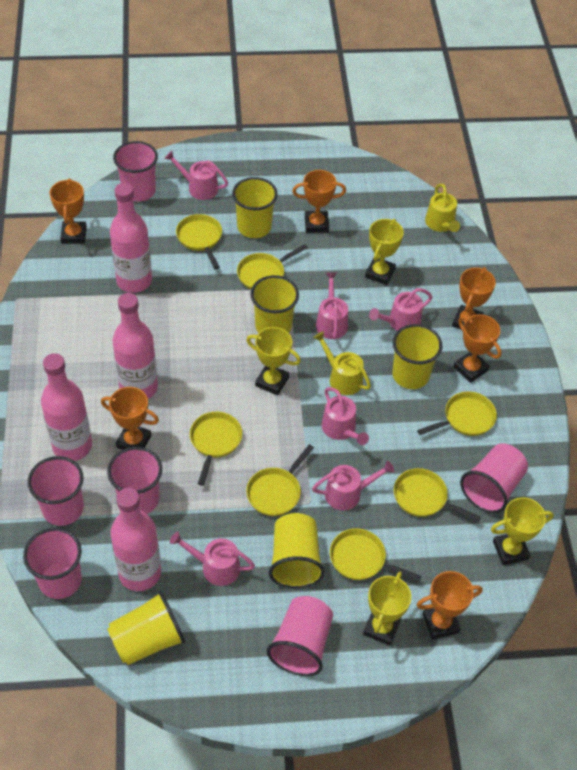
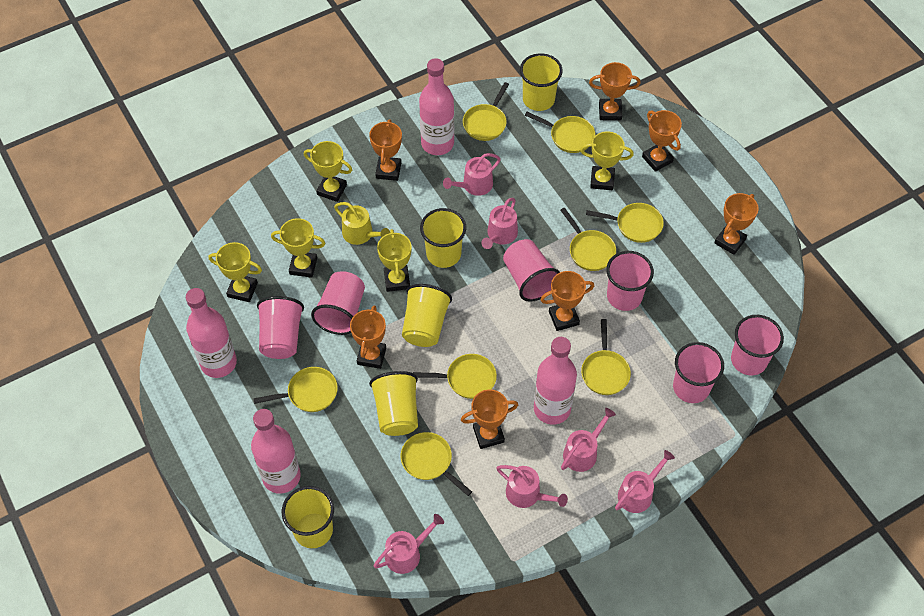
orange trophy: [50,178,87,244] [101,387,159,450] [292,170,346,233] [417,571,483,639] [452,267,496,329] [454,314,502,383] = 6 -> [350,305,386,369] [369,119,402,181] [461,389,518,449] [540,271,594,331] [589,62,641,121] [642,110,682,172] [715,193,759,255] = 7
yellow pan: [176,214,222,269] [190,412,242,486] [237,244,308,289] [246,444,314,516] [330,528,421,582] [394,468,481,522] [417,392,497,436] = 7 -> [253,367,338,412] [401,432,472,496] [413,354,497,399] [463,82,509,141] [525,112,595,153] [560,208,616,271] [581,319,631,395] [586,203,664,243] = 8
yellow trophy: [246,327,301,395] [363,572,411,646] [365,219,404,285] [491,497,554,565] = 4 -> [209,242,262,302] [271,218,325,278] [304,141,352,202] [377,229,411,292] [580,131,634,190] = 5
yellow watering can: [313,331,371,395] [425,184,460,232] = 2 -> [334,202,390,245] = 1

